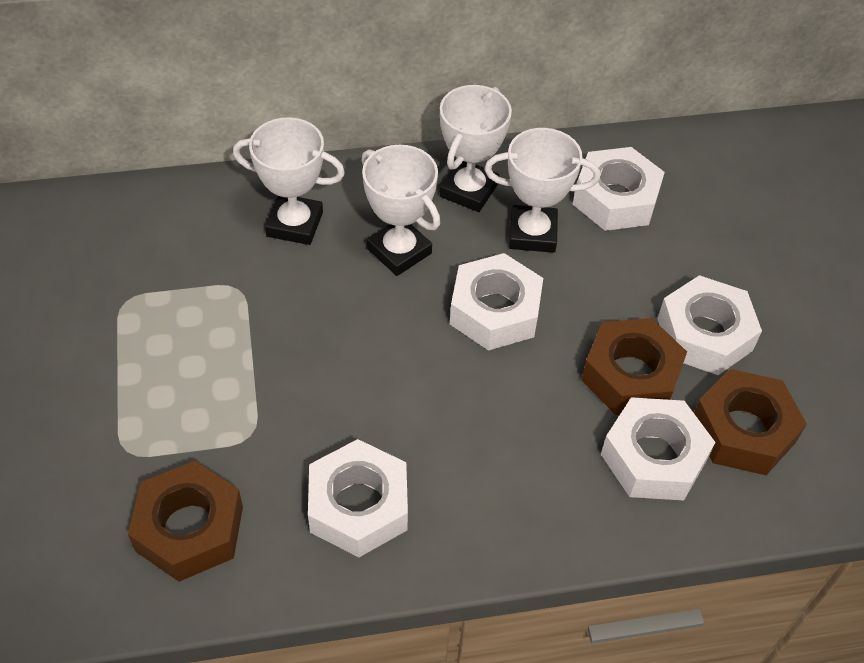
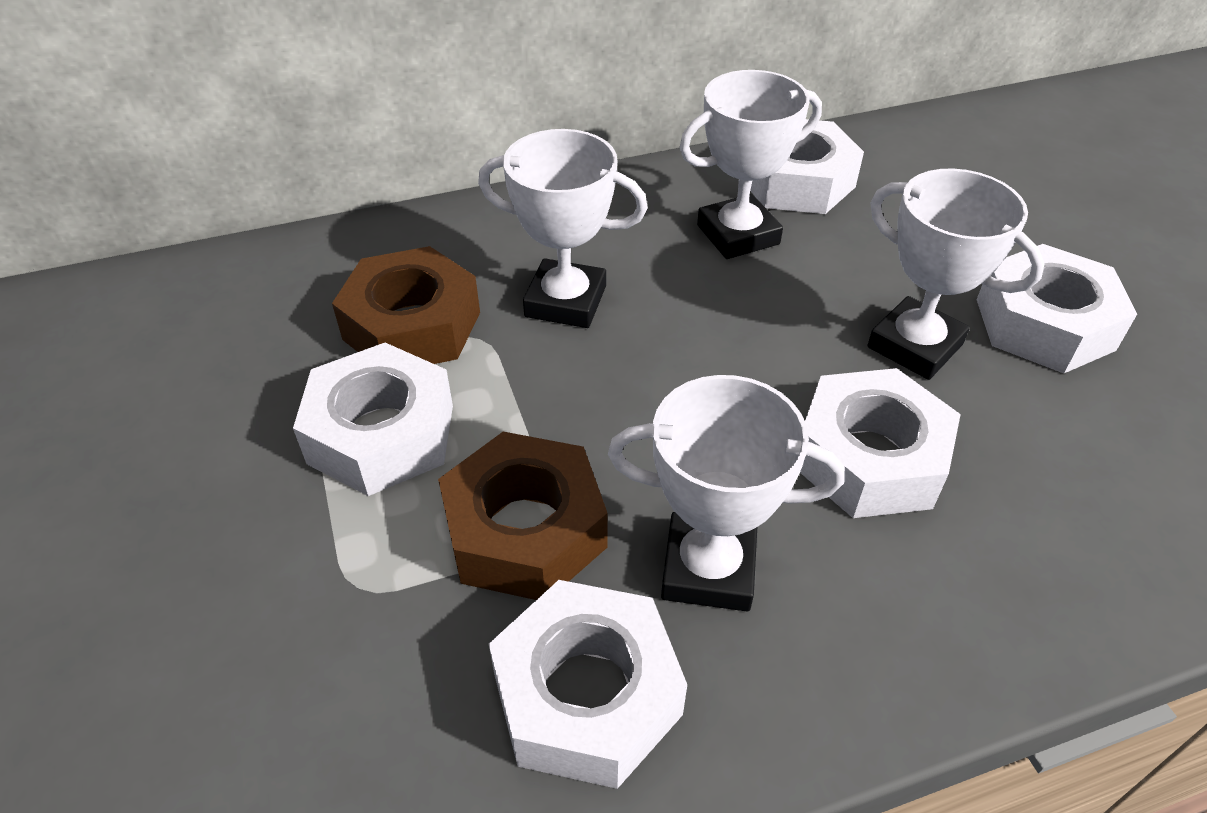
brown nut: [128,461,243,582] [581,318,687,415] [694,369,807,475] = 3 -> [332,246,480,364] [438,432,608,600] = 2

